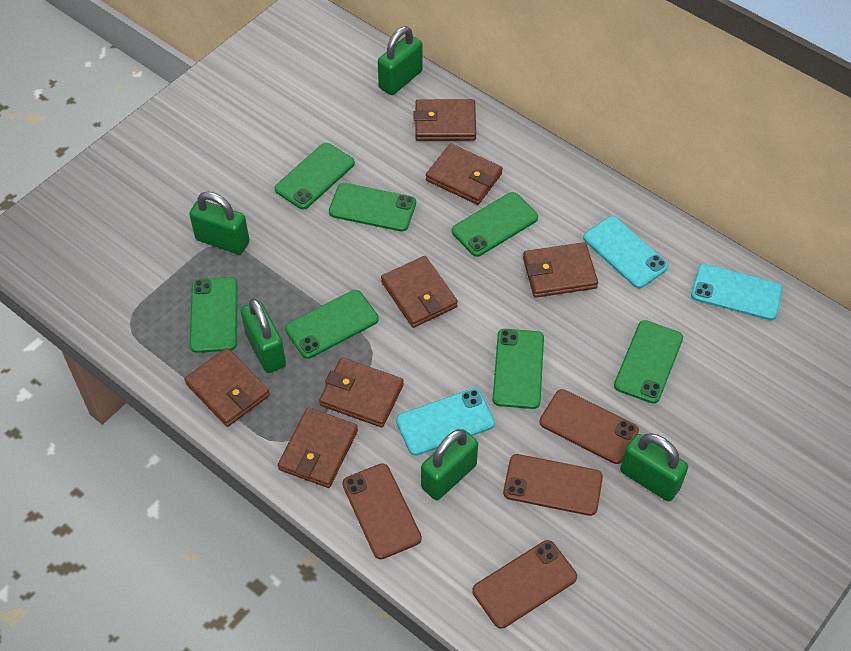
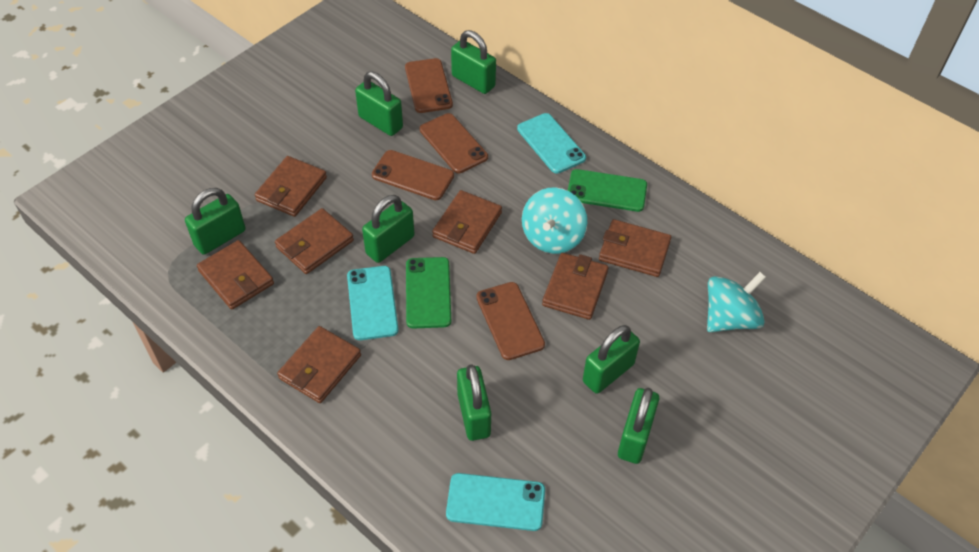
green padlock: [189,192,250,255] [241,298,286,373] [378,26,423,95] [421,429,478,500] [620,433,688,502] = 5 -> [185,188,245,255] [355,71,403,136] [362,195,415,263] [451,30,496,94] [457,364,491,441] [583,325,640,394] [618,388,659,464] = 7
green phone: [190,277,238,353] [275,143,355,209] [285,290,379,359] [329,183,416,232] [452,192,538,257] [493,329,544,409] [614,320,683,404] = 7 -> [406,257,451,329] [568,169,647,212] = 2
turquoise spinning top: none = 0 -> [522,187,587,254] [707,272,766,332] = 2

